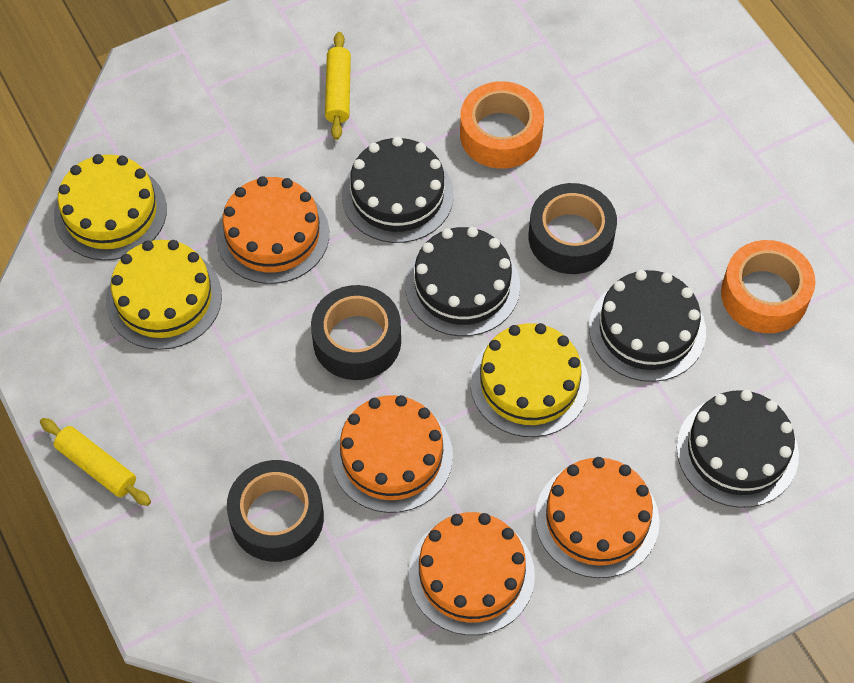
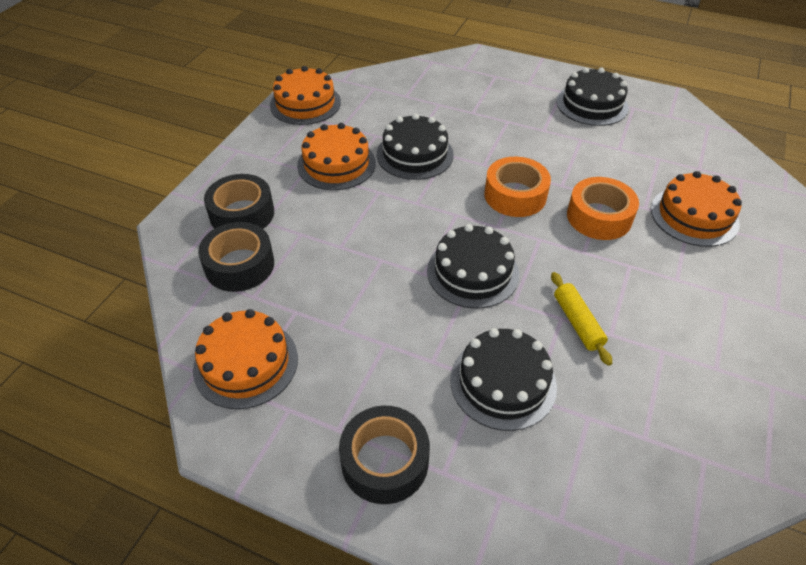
yellow cake: [54,154,167,260] [106,240,222,350] [470,323,589,437] = 3 -> none = 0
yellow rolling pin: [40,418,151,506] [325,32,351,140] = 2 -> [551,272,612,366] = 1

